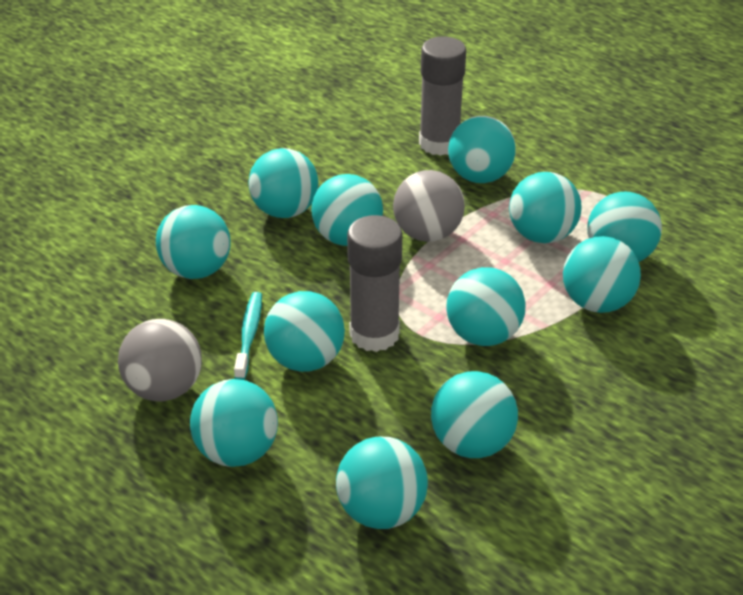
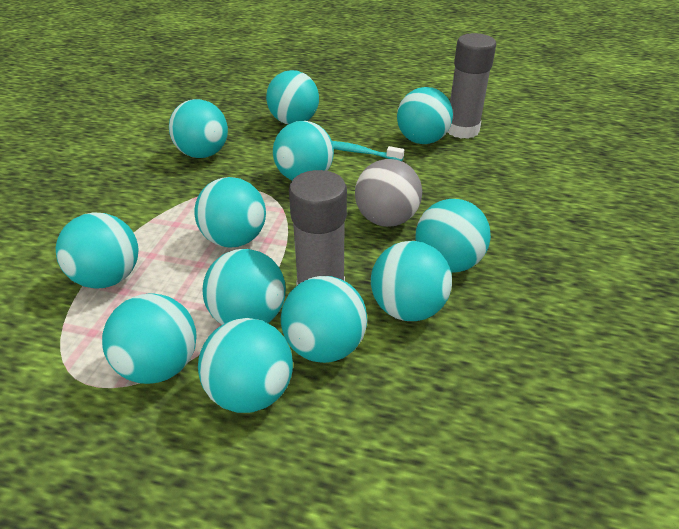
grey ball: [118,319,202,402] [393,170,465,242] = 2 -> [355,159,422,227] = 1

